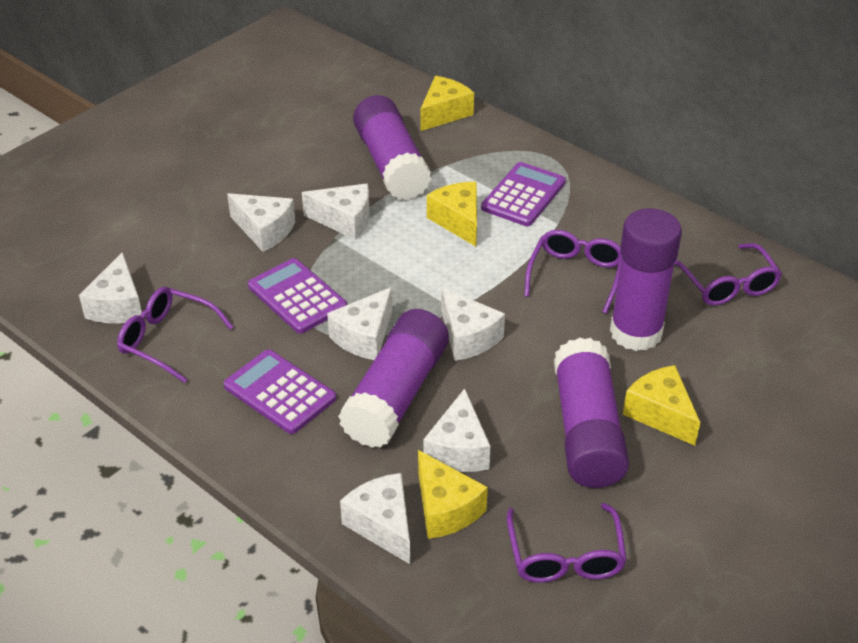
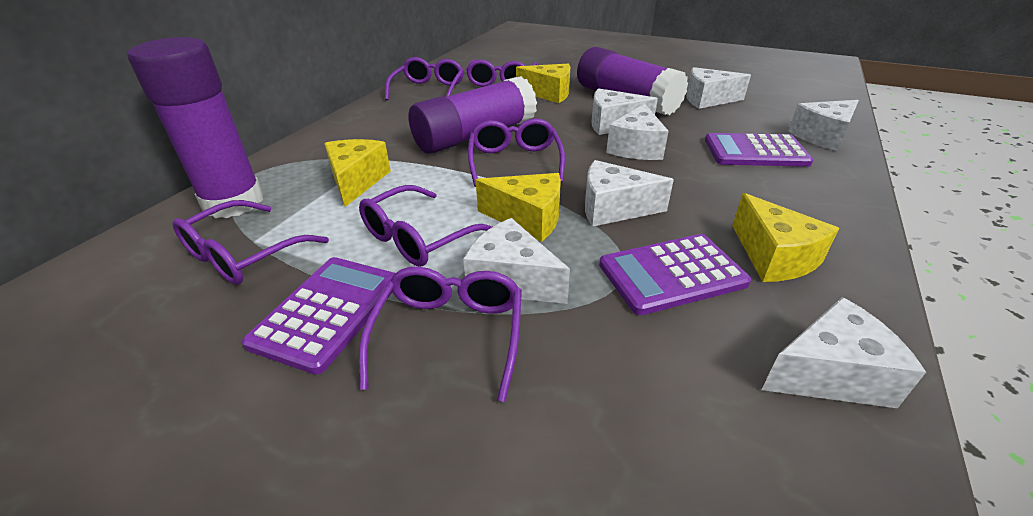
purple glasses: [117,287,233,383] [506,503,627,583] [524,230,621,314] [674,243,782,306] = 4 -> [172,200,329,285] [359,185,492,267] [359,267,522,402] [385,57,464,101] [466,60,537,87] [468,118,565,187] = 6
purple glue stick: [338,309,449,448] [353,95,431,200] [554,338,629,488] [610,208,682,351] = 4 -> [128,37,263,218] [408,76,537,154] [577,47,688,115] = 3

